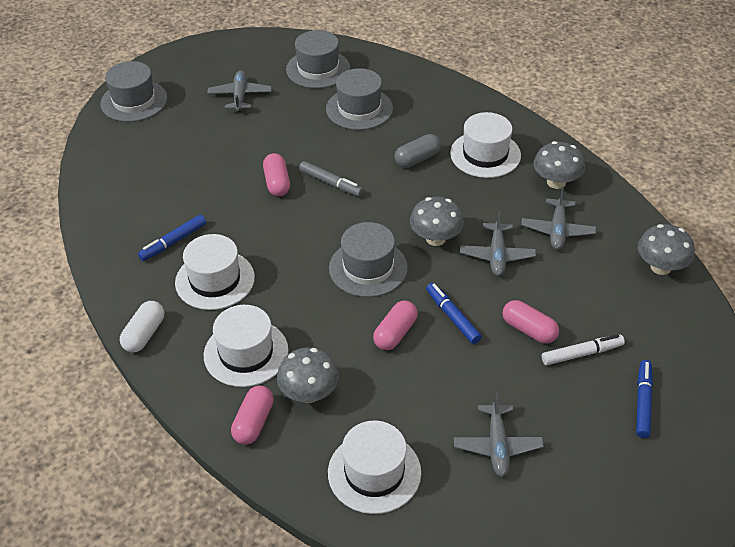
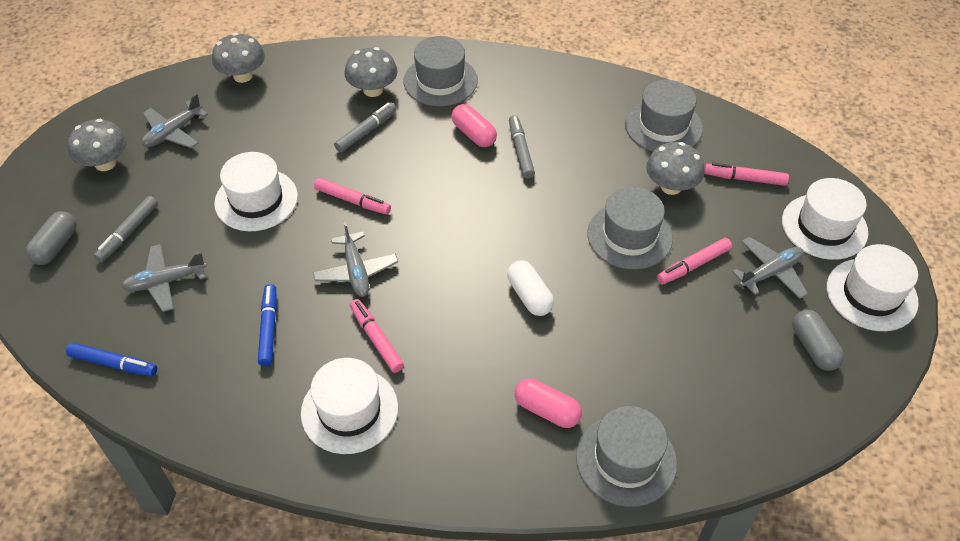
blue marker: [138,215,206,261] [426,283,482,344] [636,360,653,438] = 3 -> [66,343,157,377] [258,284,277,366] = 2
grey capsule: [394,134,441,168] = 1 -> [26,211,77,265] [792,310,844,371] = 2
grey marker: [299,161,363,197] = 1 -> [94,196,158,262] [334,102,396,152] [509,115,535,179] = 3
pink capsule: [231,385,274,445] [263,153,290,196] [373,300,418,350] [503,300,559,344] = 4 -> [451,104,497,147] [515,378,582,428] = 2
pink marker: none = 0 -> [314,178,391,215] [350,299,404,373] [657,238,732,284] [704,163,789,186] = 4
white marker: [542,334,625,365] = 1 -> none = 0

